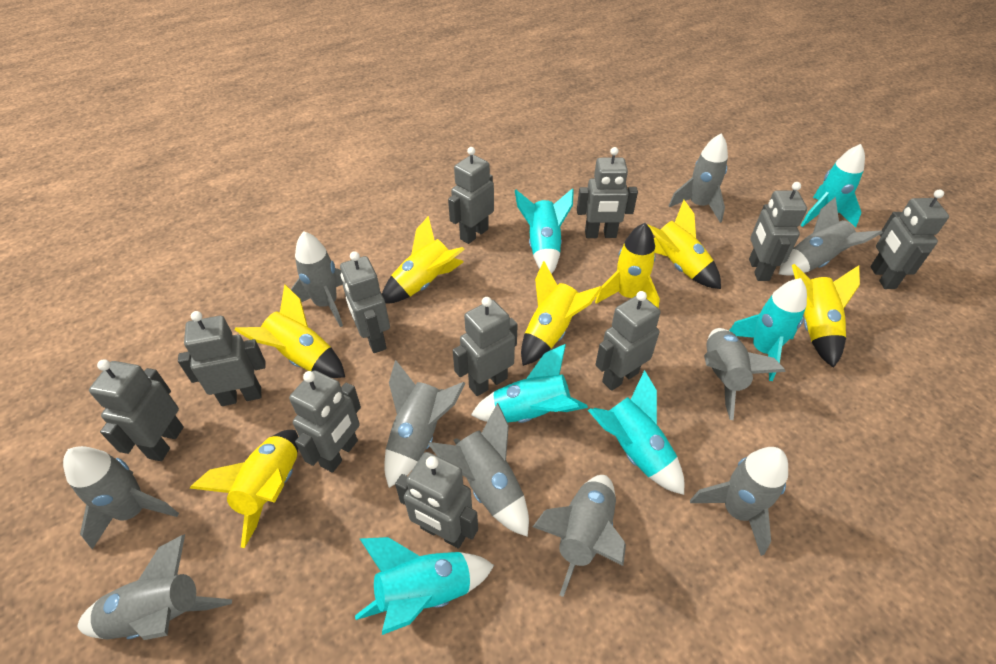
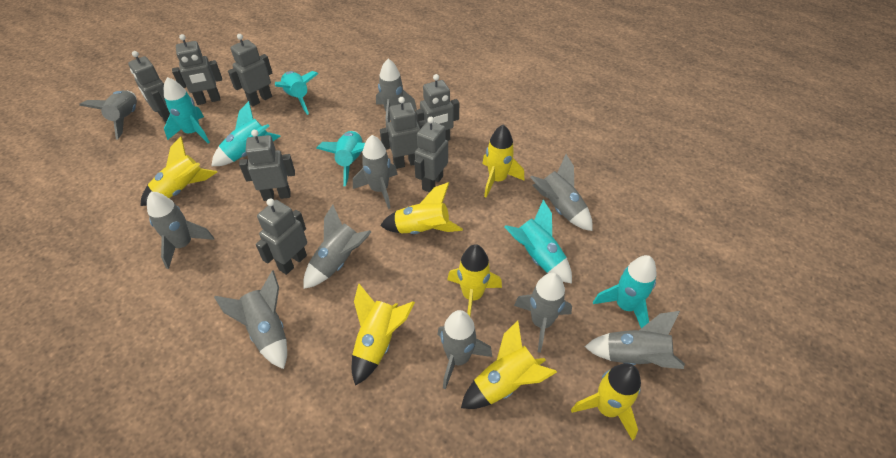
grey robot: [89,359,184,461] [178,311,266,406] [289,370,361,473] [340,251,390,353] [395,452,478,549] [448,147,494,244] [453,297,518,396] [577,147,638,238] [595,291,660,391] [749,182,807,281] [870,189,949,289] = 11 -> [128,51,170,123] [172,34,222,105] [228,34,272,106] [239,130,295,201] [256,198,307,275] [380,97,426,169] [414,117,448,193] [415,74,459,141] = 8

